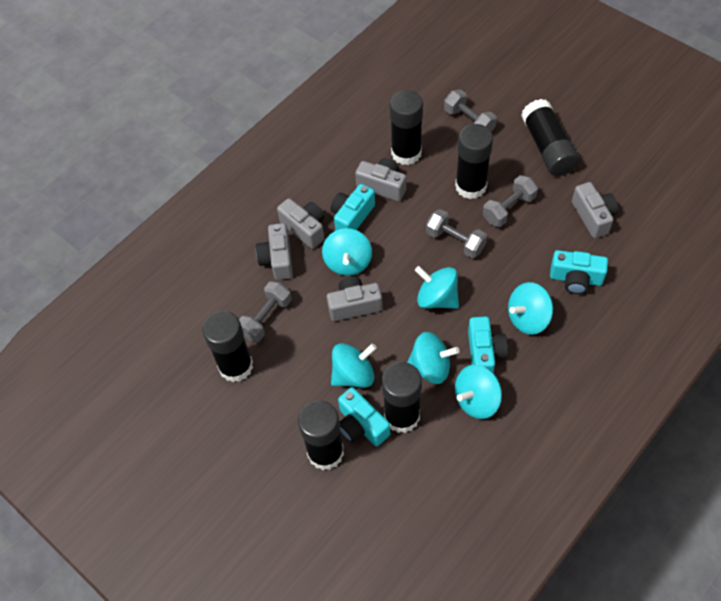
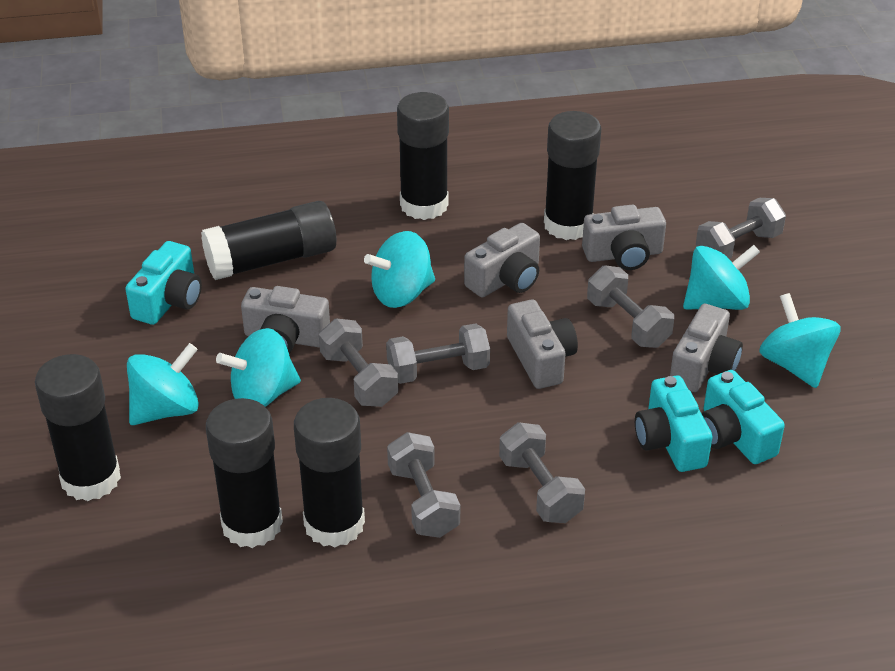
grey dumbbell: [239,281,292,342] [426,209,487,258] [444,89,497,132] [483,175,538,227] = 4 -> [319,318,398,407] [386,323,490,384] [387,432,460,538] [499,422,585,523] [587,265,674,348] [696,198,786,259] = 6
turquoise camera: [330,184,375,231] [338,387,390,446] [468,316,508,373] [550,250,608,294] = 4 -> [125,241,202,325] [635,375,713,472] [701,370,785,464] = 3
turquoise spinning top: [322,228,372,276] [331,343,377,388] [407,332,460,384] [415,266,459,309] [455,365,502,419] [508,282,553,335] = 6 -> [127,343,199,425] [216,328,301,407] [364,231,435,308] [683,245,760,310] [759,293,841,388] = 5

